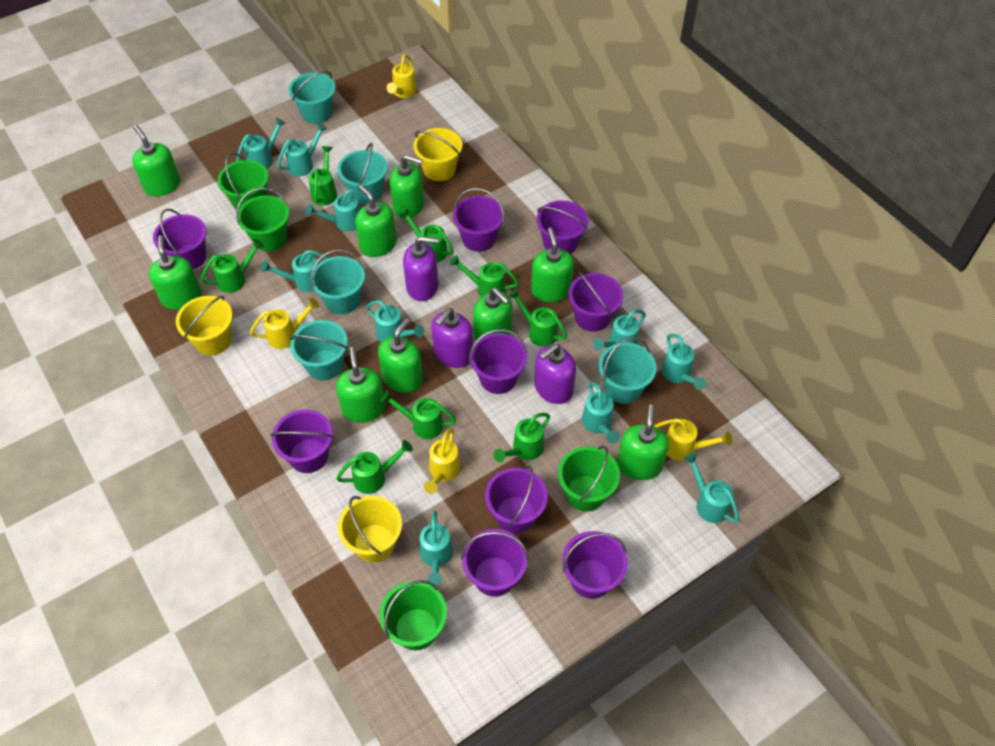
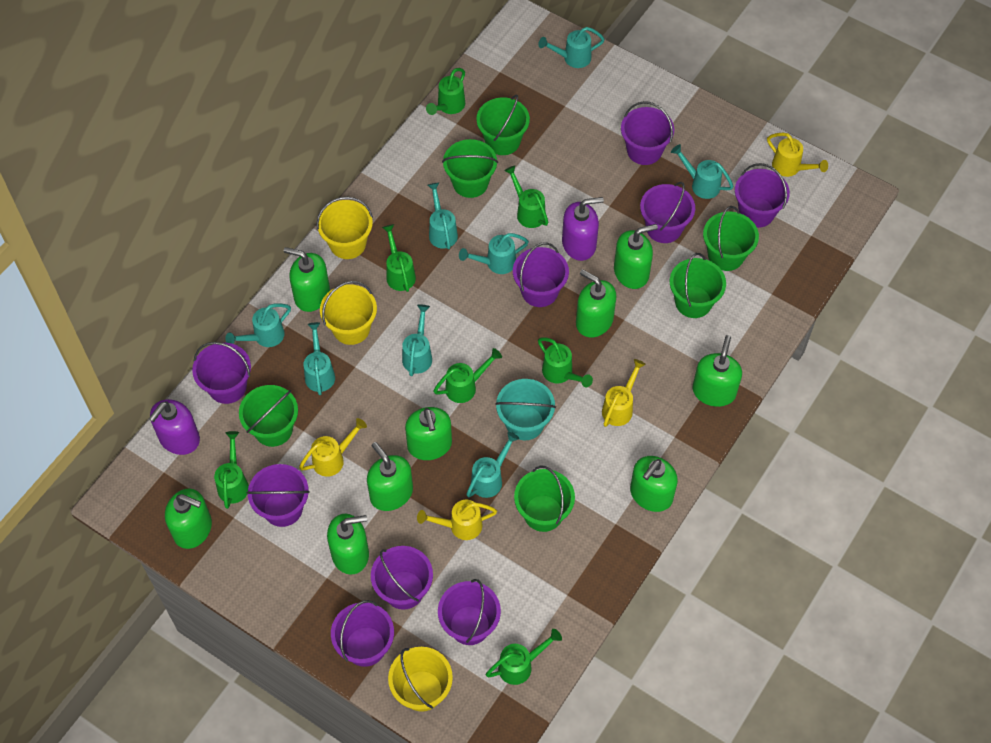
green bucket: [218,153,269,210] [236,188,289,251] [379,580,447,651] [558,446,620,511] = 4 -> [239,385,298,447] [442,139,498,198] [476,95,530,155] [514,466,575,532] [670,253,726,318] [703,206,759,271] = 6
green watering can: [201,239,264,293] [309,146,337,206] [336,440,413,494] [380,390,456,439] [399,208,454,262] [450,255,519,297] [493,413,550,462] [508,289,567,347] = 8 -> [214,431,249,509] [382,224,416,292] [426,68,465,115] [433,348,502,403] [486,629,562,685] [504,165,549,228] [538,337,593,387] = 7
purple soap dispenser: [403,236,439,301] [431,308,473,368] [534,343,576,404] = 3 -> [149,399,200,455] [562,197,604,261] = 2
turquoise bucket: [288,71,336,124] [290,320,348,381] [310,250,365,314] [337,143,388,204] [599,337,656,404] = 5 -> [495,379,556,440] = 1
turquoise watering can: [236,118,286,169] [261,250,328,292] [277,123,327,177] [306,189,369,232] [366,300,425,342] [420,511,453,586] [582,382,620,443] [593,309,646,351] [662,334,706,390] [684,453,740,523] = 10 -> [225,303,291,347] [303,322,335,395] [402,304,432,376] [428,183,458,249] [459,233,529,274] [466,432,519,498] [538,27,605,68] [671,144,734,199] = 8

